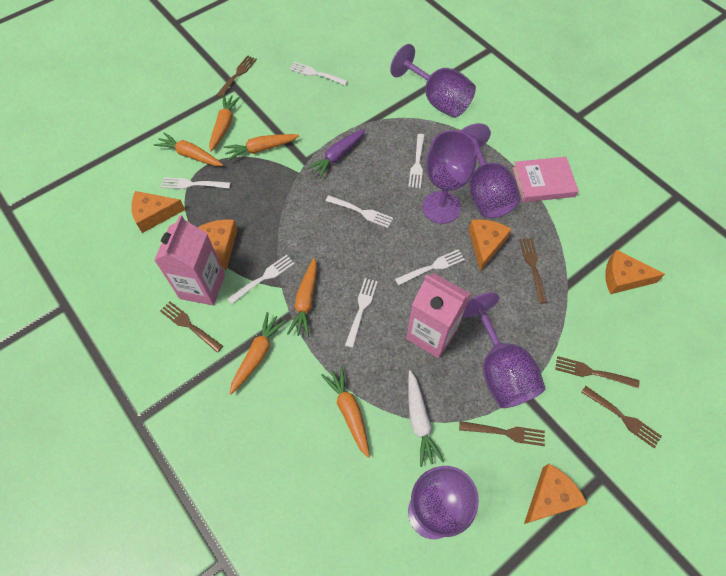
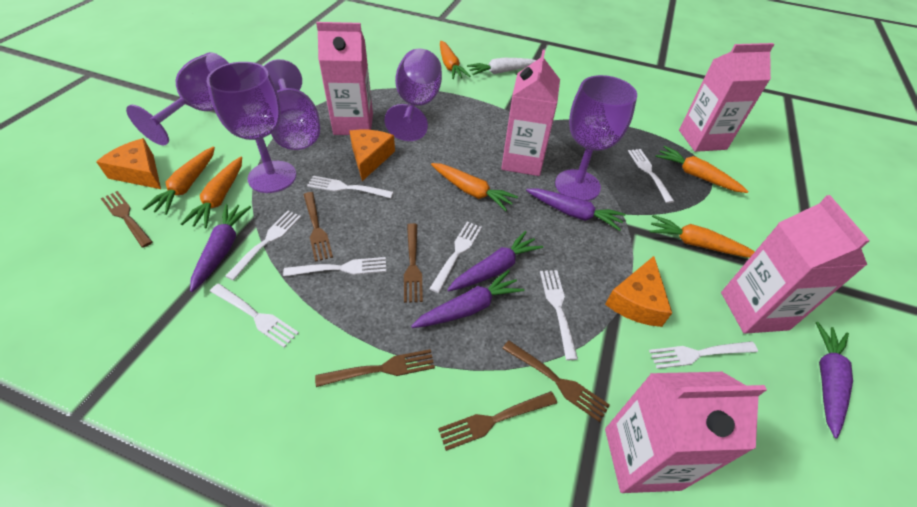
orange cheese: [131,191,185,233] [198,219,238,271] [469,219,512,271] [524,464,587,524] [605,249,665,294] = 5 -> [96,138,161,189] [350,130,395,181] [605,256,672,327] = 3
pink book: [512,157,579,202] = 1 -> none = 0
pink carton: [154,215,225,306] [406,273,471,358] = 2 -> [316,22,373,135] [501,50,560,176] [605,372,767,493] [679,43,774,152] [721,195,870,334] = 5
purple carrot: [306,129,365,179] = 1 -> [190,204,251,292] [411,270,524,328] [447,231,543,291] [526,188,626,231] [816,322,853,438] = 5
white fork: [161,177,230,189] [227,255,294,304] [289,62,348,86] [326,195,393,228] [345,278,378,348] [395,249,465,286] [408,134,425,189] = 7 -> [210,284,299,348] [225,211,301,281] [283,257,386,277] [307,176,394,198] [429,222,482,293] [540,270,578,360] [628,149,674,203] [649,341,758,369] = 8

